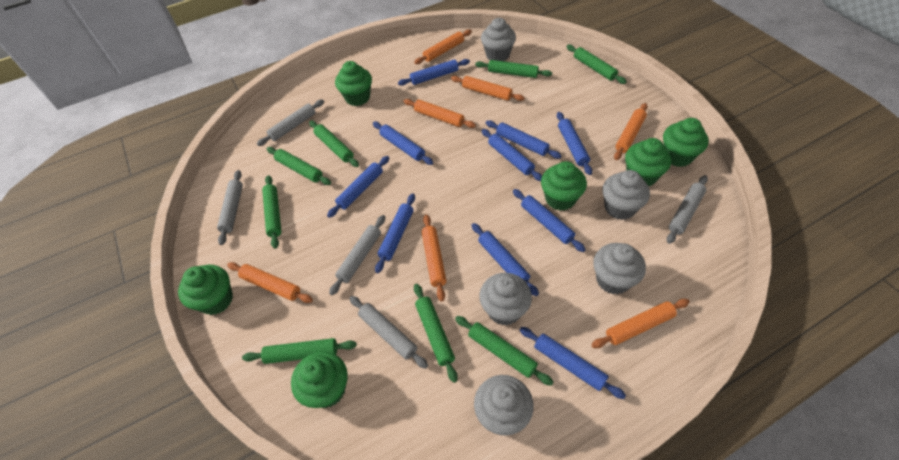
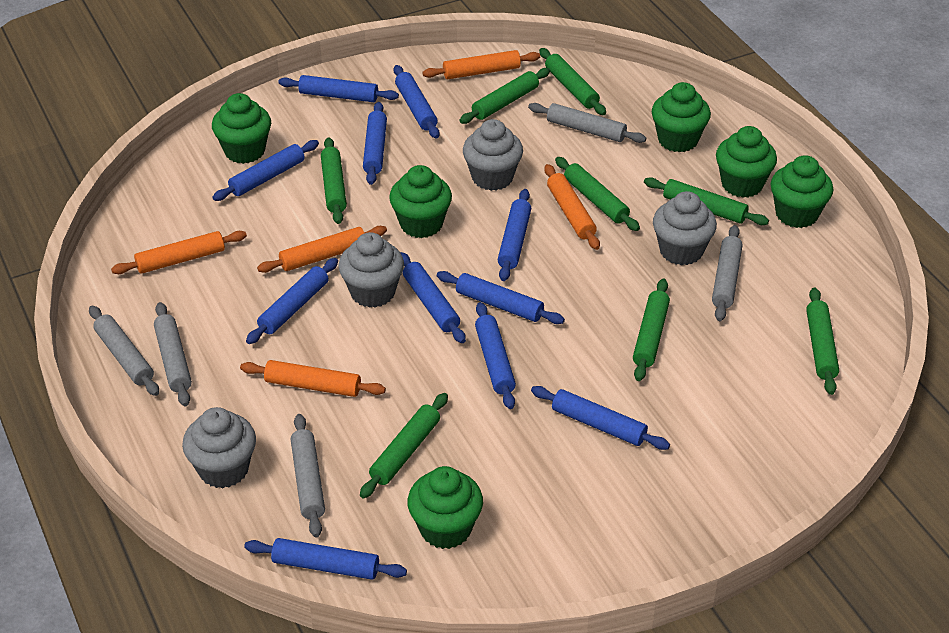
blue rolling pin: [327,156,389,218] [373,122,433,165] [375,193,415,273] [398,59,470,86] [472,223,539,296] [481,129,542,181] [486,120,562,159] [513,189,586,252] [520,327,626,399] [557,112,592,175] = 10 -> [212,140,319,201] [244,538,407,580] [246,258,338,344] [278,75,399,102] [363,102,387,185] [394,65,440,139] [400,252,466,343] [437,271,565,324] [475,302,516,409] [498,189,531,281] [531,386,670,450] = 11
grey cupcake: [474,375,534,436] [479,273,532,325] [481,18,516,61] [593,243,646,294] [602,170,650,220] = 5 -> [182,407,256,488] [338,232,404,308] [463,119,523,191] [653,191,717,265] = 4
orange rolling pin: [227,262,313,303] [404,99,476,128] [414,30,472,64] [422,215,446,302] [451,76,525,101] [591,299,690,348] [614,103,648,160] = 7 -> [111,231,247,274] [240,360,386,397] [257,226,387,273] [422,50,540,79] [544,164,600,250] = 5

